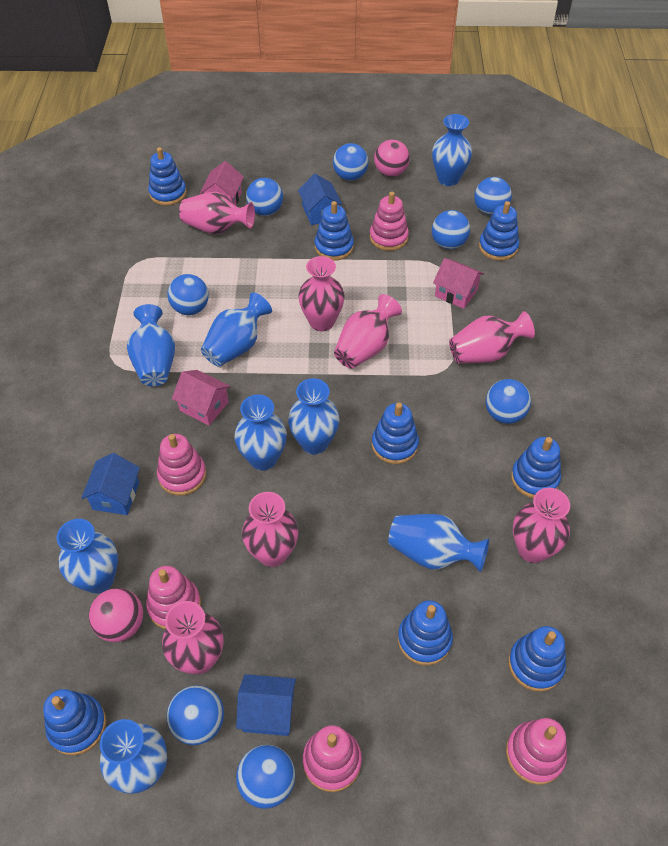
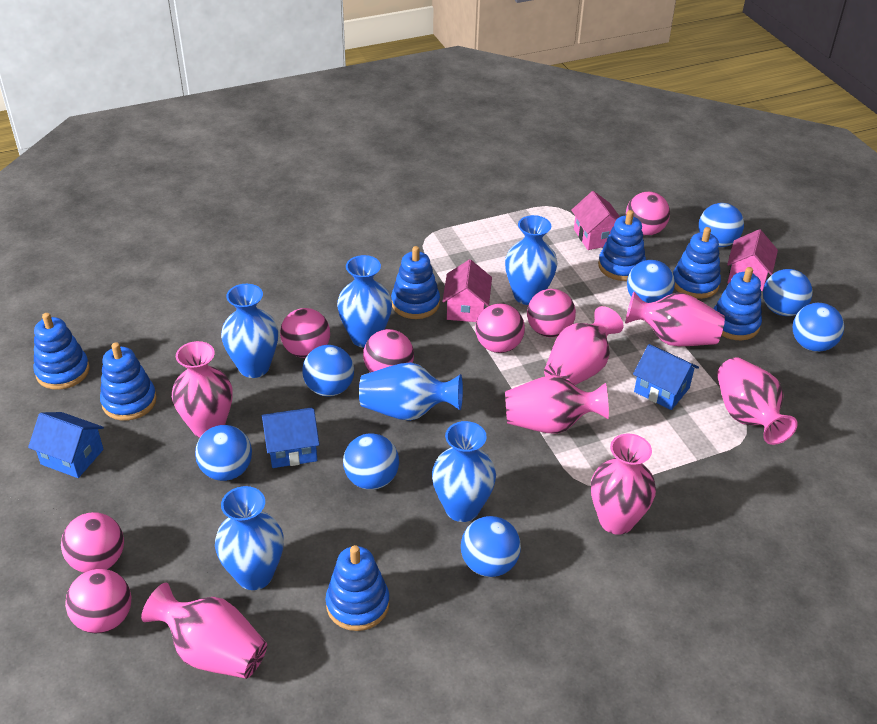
blue stacking toy: [43,689,106,756] [148,147,187,206] [315,201,354,261] [372,402,419,464] [398,600,453,666] [479,201,519,261] [508,626,566,692] [511,437,561,498] = 8 -> [34,313,89,390] [100,342,157,421] [326,545,390,631] [391,246,440,319] [598,210,646,281] [673,227,721,299] [713,267,762,340] = 7
blue vase: [57,519,118,594] [100,719,167,794] [127,304,175,386] [201,292,272,367] [234,395,287,471] [288,378,340,454] [388,514,489,572] [432,114,472,186] = 8 -> [215,486,284,590] [221,284,278,378] [337,255,392,348] [359,362,463,421] [432,421,496,522] [505,215,558,305] = 6
pink ball: [89,588,143,642] [374,140,410,177] = 2 -> [61,512,124,573] [65,569,131,634] [280,308,330,358] [363,329,414,373] [475,303,525,353] [527,289,576,337] [626,192,670,236] = 7
pink stacking toy: [146,566,201,629] [157,434,206,496] [303,725,362,792] [370,192,409,251] [506,718,567,785] = 5 -> none = 0

